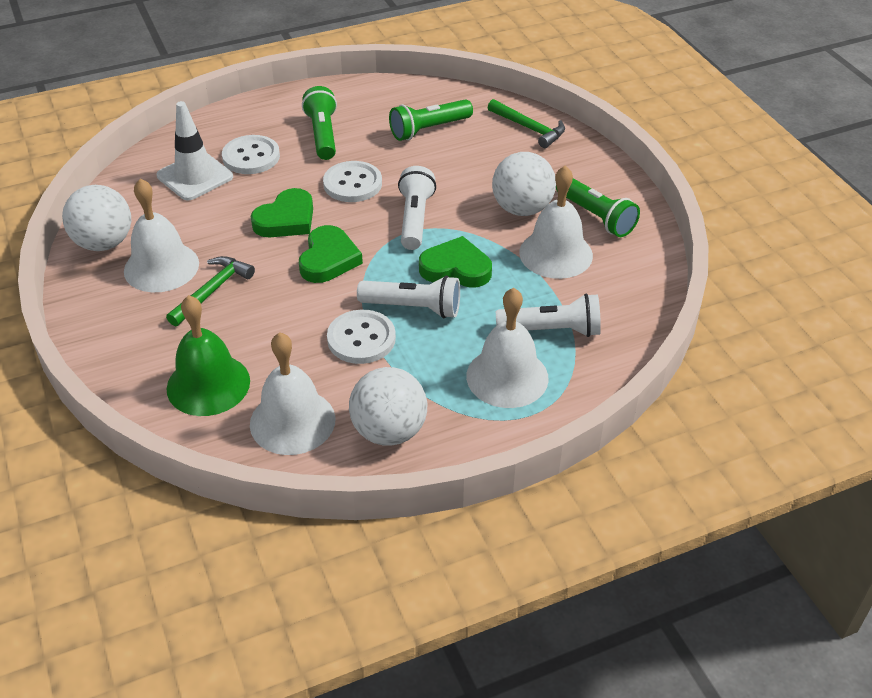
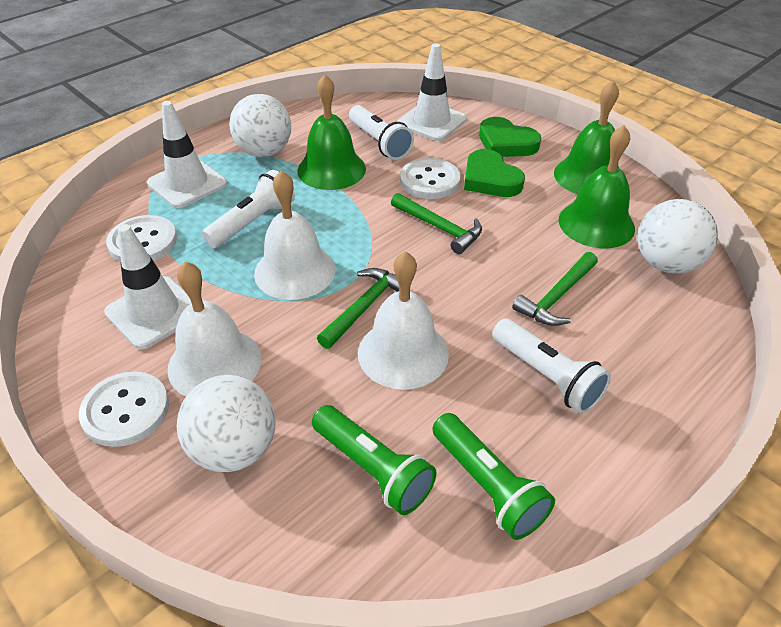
green bell: [167,295,250,416] = 1 -> [297,74,366,190] [554,80,619,194] [558,125,635,248] = 3
green flashlight: [302,86,337,160] [389,99,473,141] [556,178,640,237] = 3 -> [312,405,437,515] [432,413,555,540] = 2
green hammer: [166,256,255,327] [488,99,565,148] = 2 -> [317,268,399,349] [391,193,482,254] [512,252,598,326] = 3
green heart: [251,188,313,237] [299,225,363,283] [419,236,492,287] = 3 -> [464,149,525,197] [479,117,541,157] = 2
white bell: [124,178,199,292] [250,332,336,455] [466,288,549,408] [519,166,593,279] = 4 -> [168,262,261,396] [254,170,335,300] [358,251,449,390] = 3
white traffic cone: [157,101,233,201] = 1 -> [104,224,191,349] [147,101,227,208] [397,43,467,141] = 3

